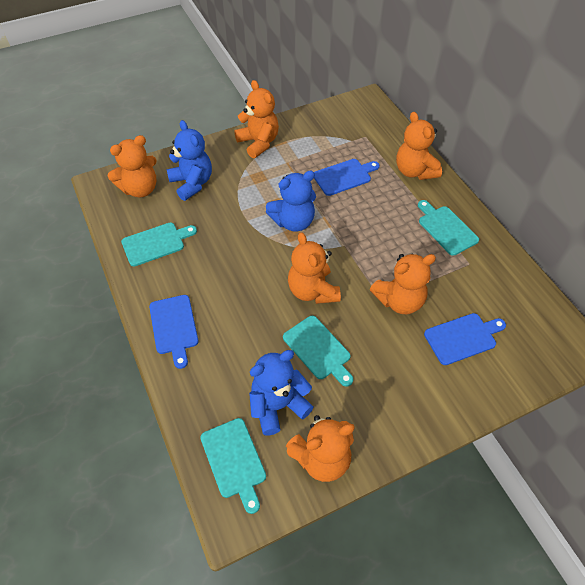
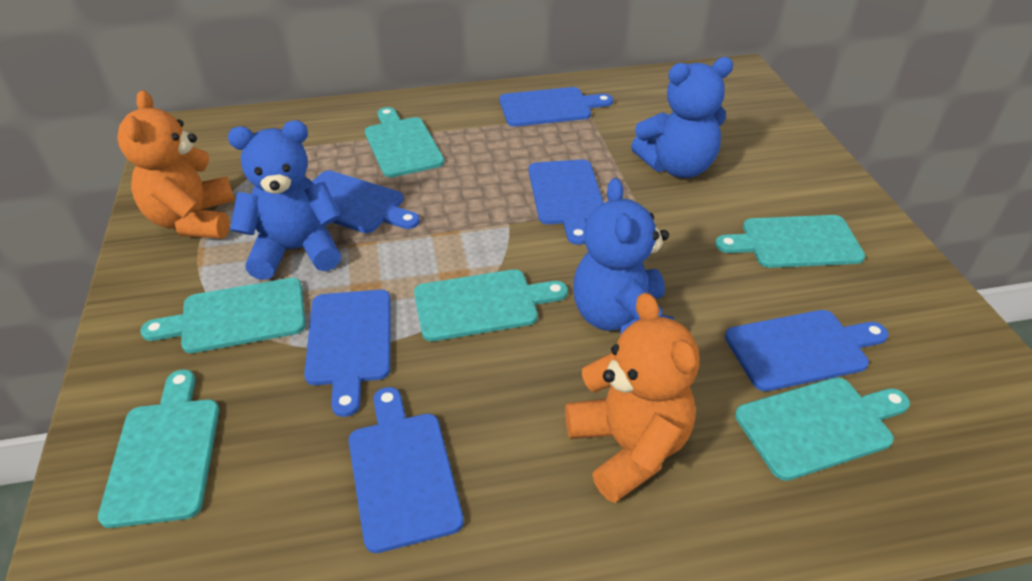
blue cutting board: [149,295,199,369] [314,159,380,196] [424,313,506,365] = 3 -> [304,290,391,417] [312,170,420,233] [349,387,464,553] [500,87,613,127] [529,159,604,245] [725,310,888,391] = 6
orange teddy bear: [108,135,157,198] [234,80,279,158] [286,415,355,482] [288,232,341,304] [370,253,436,314] [396,112,442,180] = 6 -> [117,90,235,239] [565,293,700,503] = 2
turquoise cutting board: [121,223,197,266] [200,418,266,514] [283,316,353,387] [418,200,479,256] = 4 -> [98,370,219,528] [140,278,306,353] [365,107,444,178] [414,269,568,341] [715,215,865,268] [735,377,910,481] = 6

